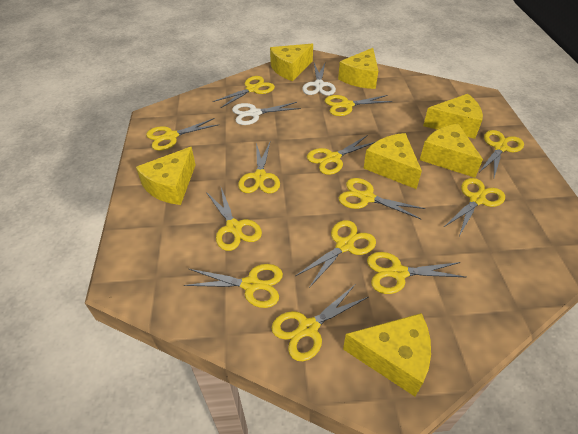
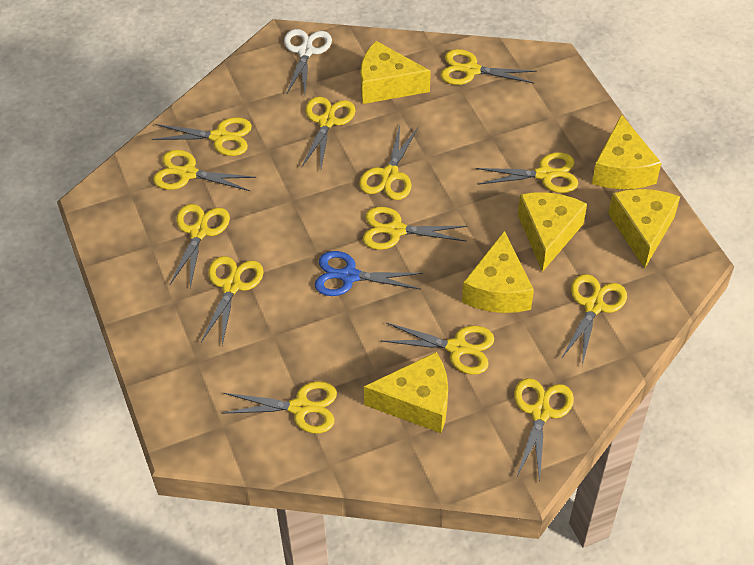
blue scissors: none = 0 -> [315,251,423,296] = 1
white scissors: [232,102,301,125] [302,63,336,96] = 2 -> [284,29,332,93] = 1
yellow cheese: [136,147,195,205] [270,44,313,81] [338,48,378,89] [343,313,431,396] [363,133,422,189] [420,124,483,178] [423,94,483,139] = 7 -> [360,41,431,104] [364,352,448,433] [462,231,534,313] [518,192,587,272] [592,114,661,189] [608,189,680,268] = 6

